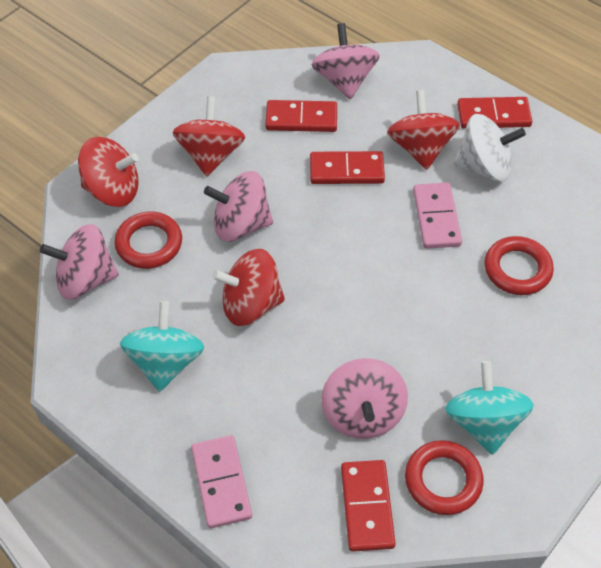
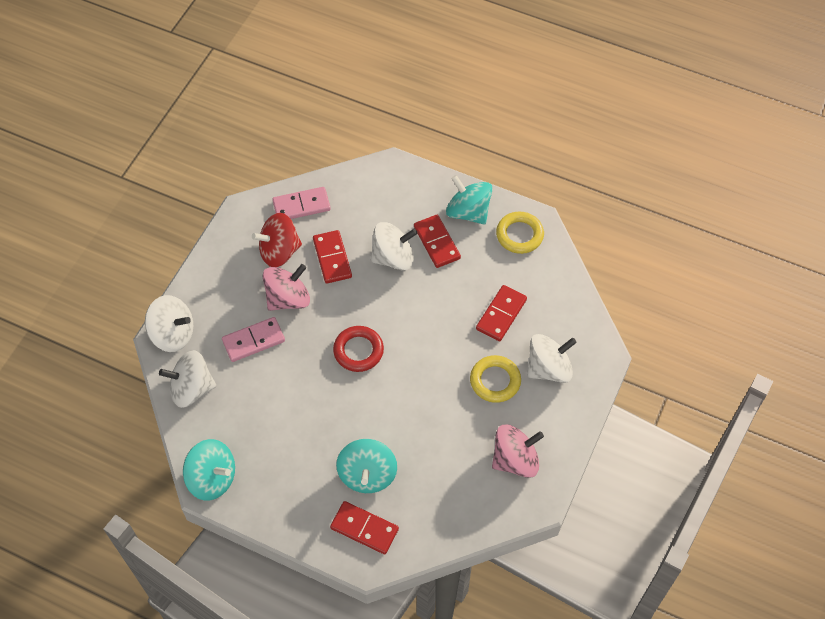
pink spinning top: [40,224,119,300] [204,171,273,242] [312,23,380,100] [321,358,408,439] = 4 -> [263,264,310,311] [492,425,544,478] = 2
red ring: [115,211,182,269] [405,440,483,515] [484,236,554,295] = 3 -> [333,326,384,372] = 1
red spinning top: [78,137,139,207] [173,96,245,176] [212,249,285,326] [387,90,460,170] = 4 -> [252,213,302,267] = 1
turquoise spinning top: [120,301,204,392] [445,361,534,455] = 2 -> [183,439,235,501] [336,439,397,493] [446,175,493,224] = 3
white spinning top: [454,114,526,182] = 1 -> [145,295,193,352] [159,350,216,408] [371,222,417,270] [527,334,577,383] = 4
yellow ring: none = 0 -> [470,355,521,403] [496,212,544,254] = 2

